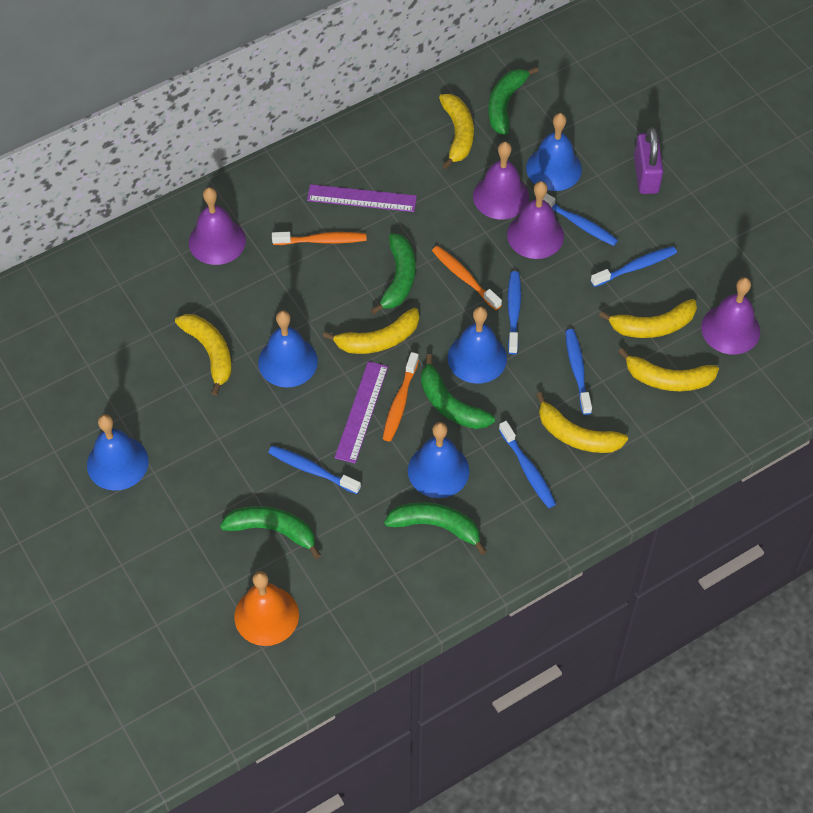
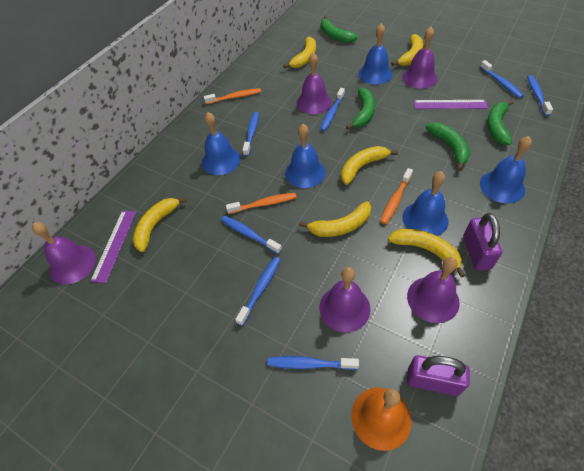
blue toothbrush: [268,445,361,494] [499,421,556,508] [507,271,521,354] [543,193,618,246] [565,329,592,415] [591,246,677,287] = 6 -> [221,216,282,254] [235,257,281,326] [243,112,259,156] [267,356,359,370] [320,88,345,131] [480,60,524,98] [527,75,553,116] = 7
green banana: [220,506,321,559] [371,233,416,314] [384,502,487,555] [421,354,495,429] [488,66,539,135] = 5 -> [321,16,358,43] [346,88,375,130] [425,122,470,171] [487,100,514,145] = 4
purple bell: [189,187,246,265] [473,142,529,220] [507,181,564,259] [701,277,760,354] = 4 -> [32,222,96,285] [297,52,332,114] [319,267,371,332] [402,27,438,89] [407,257,460,323] = 5
purple padlock: [634,127,663,194] = 1 -> [407,355,470,396] [463,213,502,271] = 2

